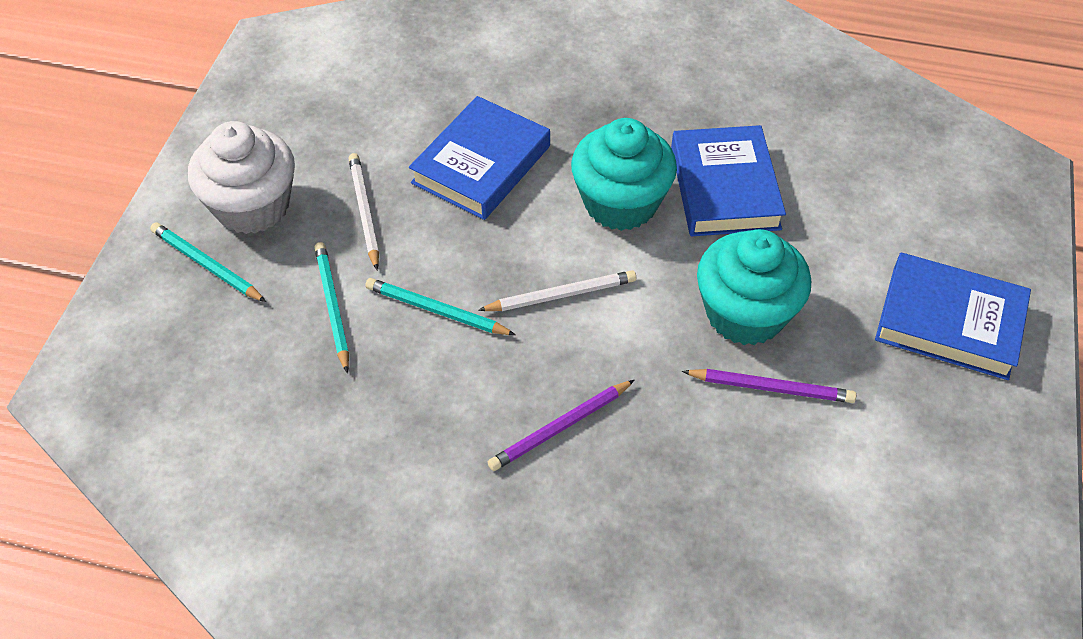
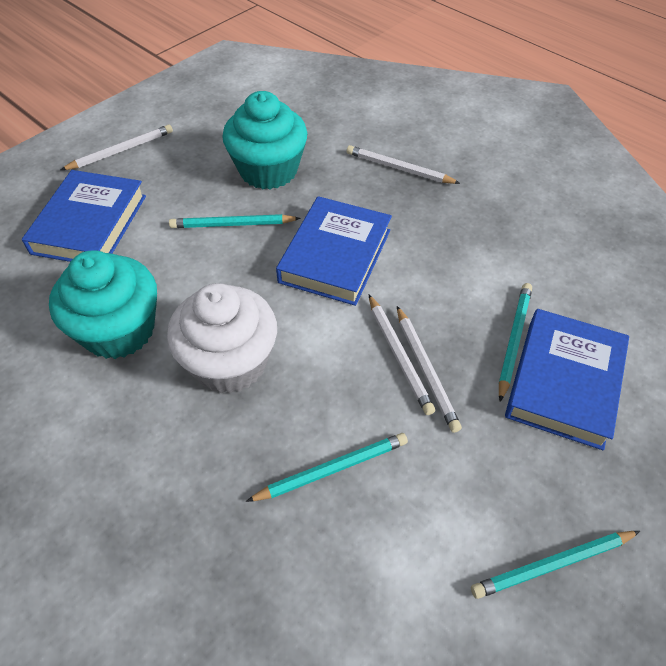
purple pencil: [488,380,634,471] [682,369,856,403] = 2 -> none = 0
turquoise pencil: [150,222,266,302] [314,242,349,373] [365,278,516,335] = 3 -> [169,214,301,228] [246,433,408,502] [471,531,640,599] [499,283,532,402] = 4
white pencil: [349,153,379,270] [478,270,636,311] = 2 -> [61,124,173,170] [347,145,460,184] [369,295,435,415] [397,306,462,433] = 4

